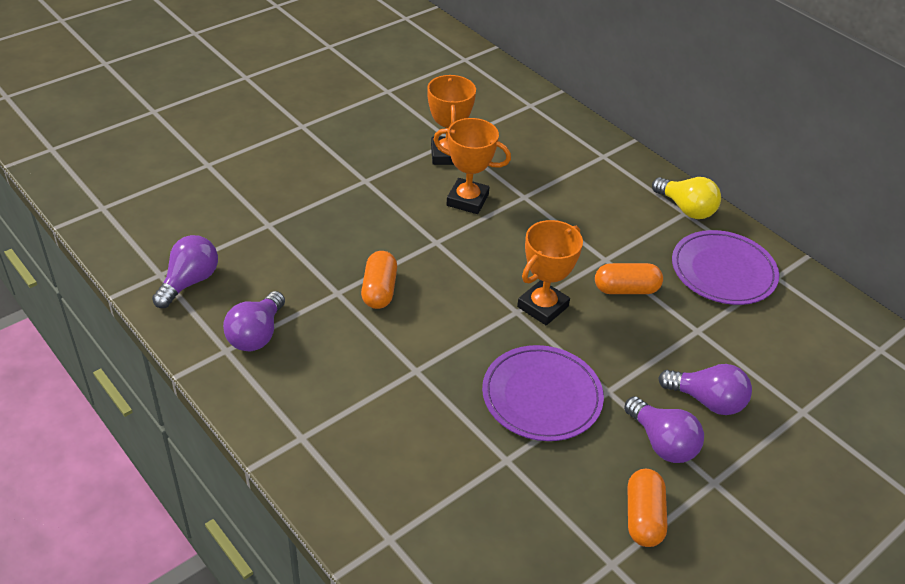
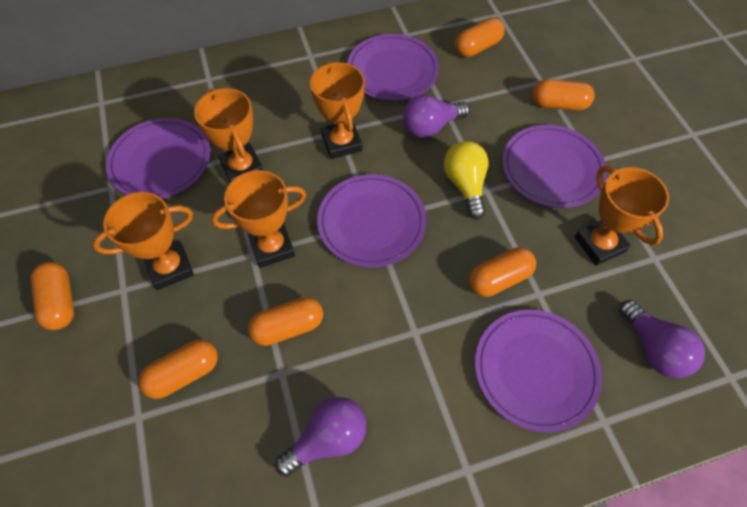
orange capsule: [361,251,397,309] [595,263,663,294] [628,469,667,547] = 3 -> [31,262,74,330] [139,340,218,399] [248,297,323,346] [455,17,505,57] [469,247,536,297] [532,79,595,111] = 6
orange trophy: [427,75,476,165] [433,118,511,214] [517,220,583,325] = 3 -> [93,192,194,290] [194,88,264,183] [211,170,306,268] [310,62,365,159] [574,166,669,266] = 5
purple light bulb: [152,235,218,308] [223,291,285,351] [624,396,704,463] [658,364,752,415] = 4 -> [275,397,367,477] [403,94,470,138] [619,300,705,378] = 3
purple plate: [482,345,604,441] [672,230,779,305] = 2 -> [106,118,210,199] [317,174,427,267] [347,34,439,101] [475,309,602,433] [502,125,607,208] = 5

